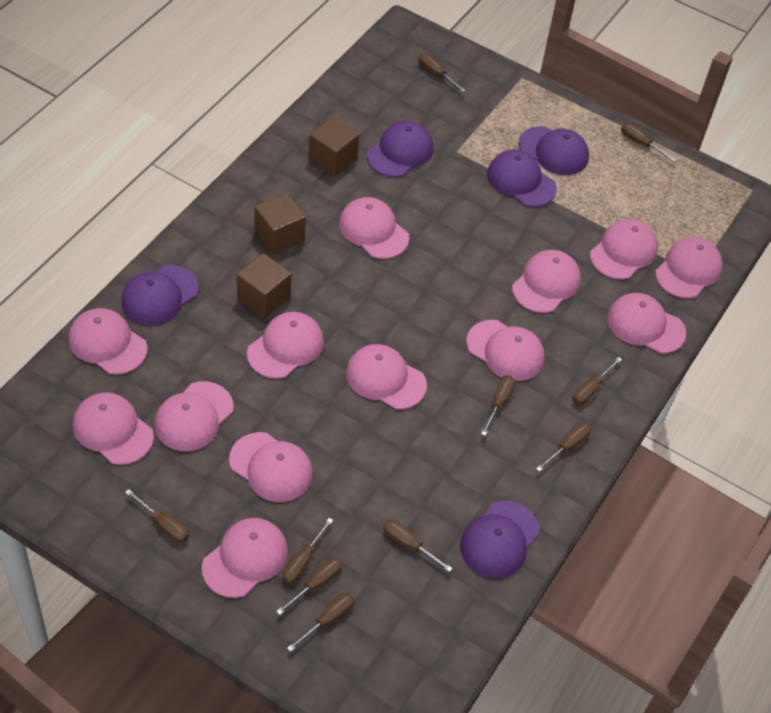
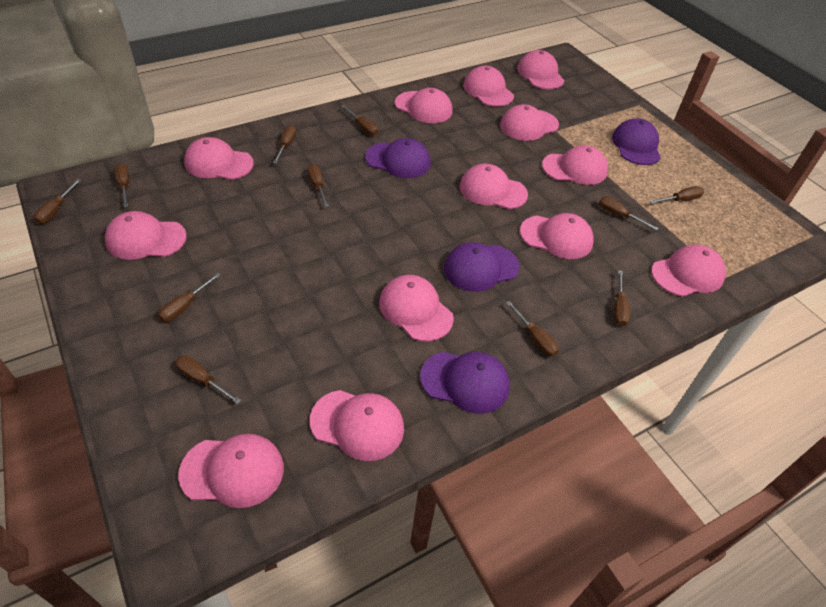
brown cube: [237,253,291,318] [255,193,306,255] [308,117,359,177] = 3 -> none = 0
brown screwdriver: [125,489,189,542] [276,557,342,615] [282,518,333,584] [287,593,354,652] [383,519,453,572] [419,54,466,92] [481,376,515,436] [536,422,591,472] [572,357,622,405] [621,123,676,162] = 10 -> [34,179,81,224] [114,163,129,207] [158,273,221,322] [175,356,241,404] [273,125,296,164] [307,164,329,207] [341,105,378,136] [506,301,559,357] [599,197,659,230] [614,270,630,326] [650,186,704,204] = 11
purple cap: [121,265,199,325] [367,121,433,177] [460,501,539,578] [487,149,557,207] [518,126,589,175] = 5 -> [365,138,431,178] [420,352,510,414] [444,242,520,292] [612,118,661,165] = 4

